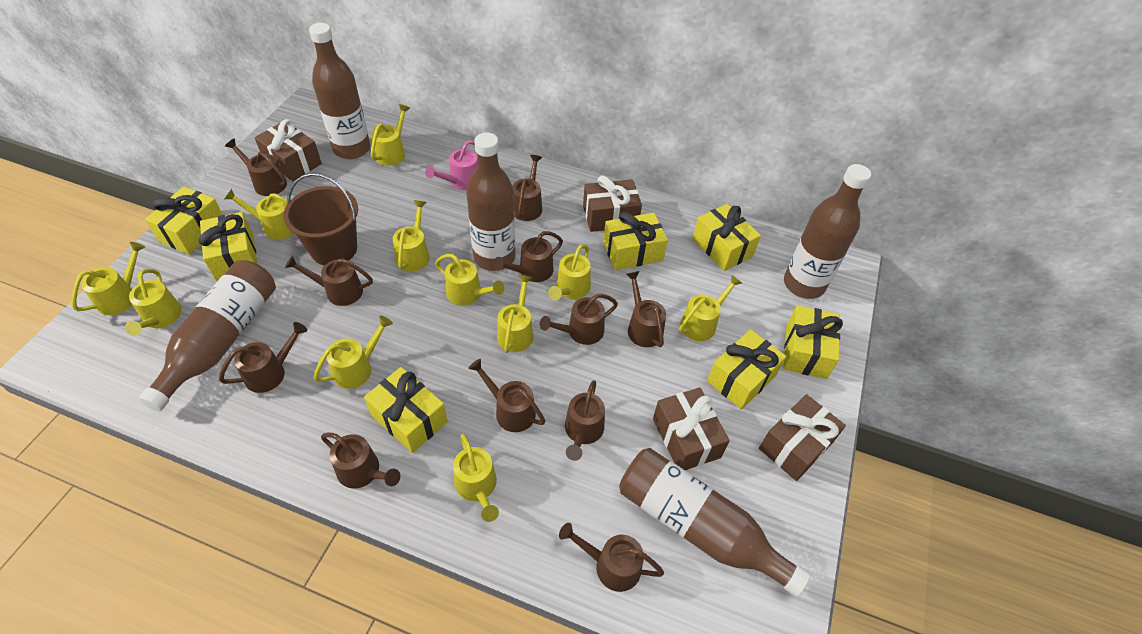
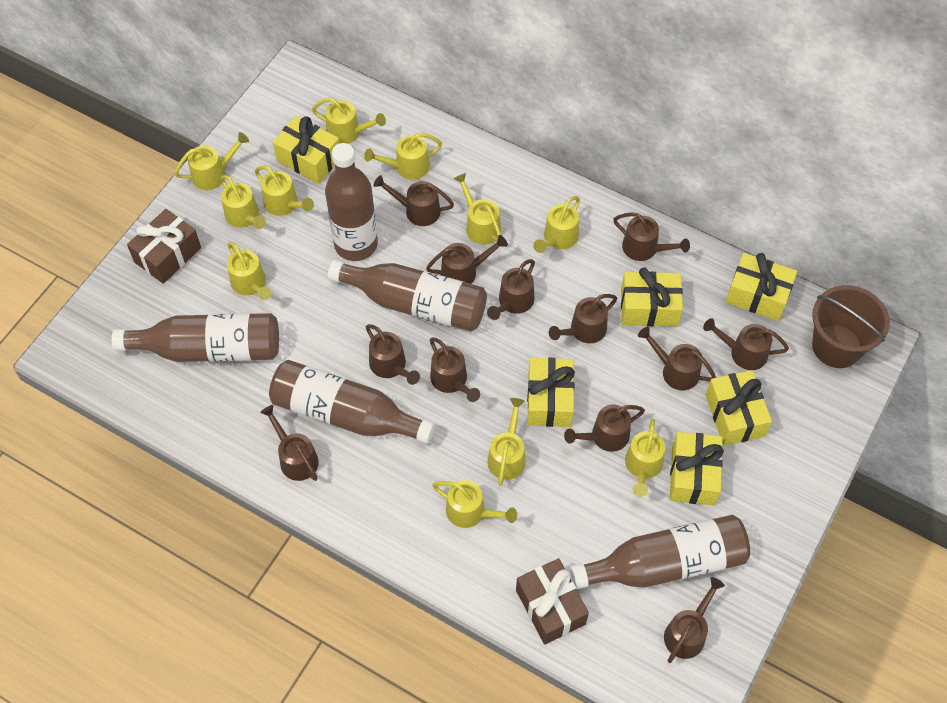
brown gift: [254,119,322,181] [583,176,642,232] [653,387,730,470] [759,394,846,481] = 4 -> [127,209,201,284] [516,558,589,645] = 2
brown watering can: [219,322,307,393] [225,139,287,196] [285,256,373,306] [321,432,400,488] [468,359,545,432] [493,231,563,282] [513,155,542,221] [540,294,618,345] [559,523,664,592] [565,380,605,461] [626,271,666,347] = 11 -> [260,405,319,481] [366,324,420,385] [374,175,454,226] [426,235,508,284] [430,337,480,402] [487,259,535,320] [549,294,617,343] [564,404,645,452] [613,212,690,261] [638,327,716,390] [664,577,725,663] [703,318,789,370] = 12
pink watering can: [425,141,478,190] = 1 -> none = 0
yellow gift: [145,187,223,255] [199,212,257,281] [364,367,448,453] [603,212,668,270] [692,204,761,271] [707,329,786,409] [784,305,843,379] = 7 -> [273,115,339,184] [527,358,575,427] [621,267,683,326] [670,432,724,505] [706,370,772,446] [726,253,797,321] = 6

